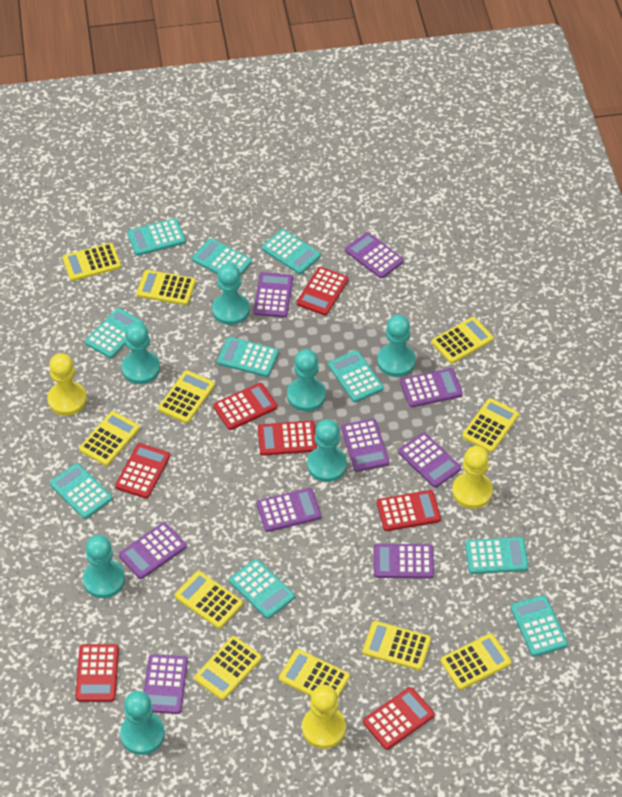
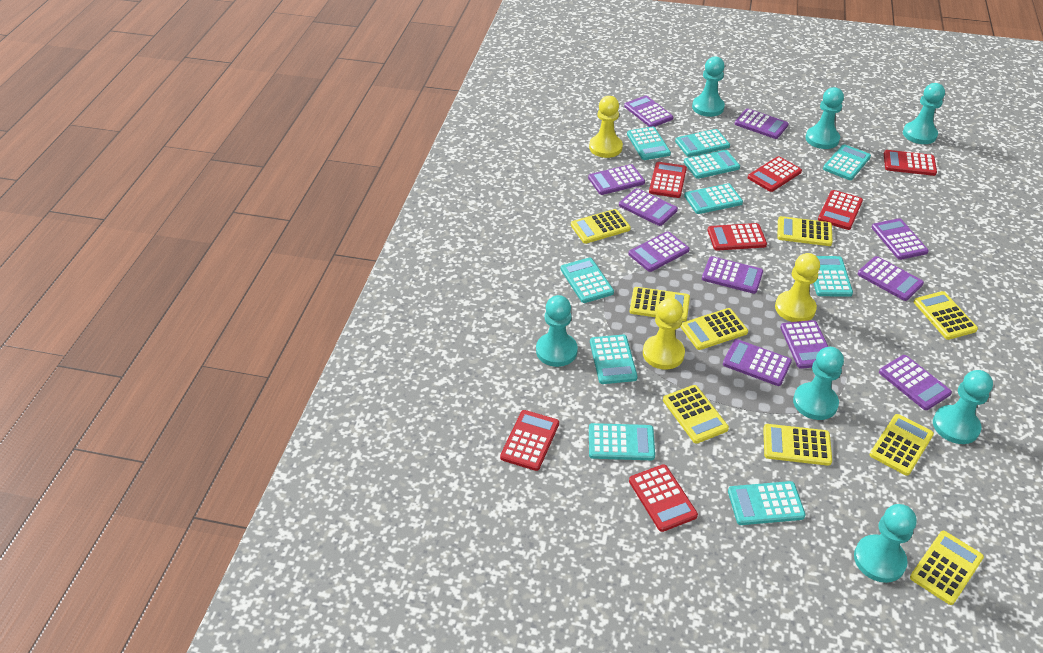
purple calculator: [119,522,186,579] [144,654,188,714] [254,272,293,318] [256,488,321,532] [341,419,390,472] [345,232,404,279] [374,544,434,579] [398,432,461,488] [400,368,463,408] = 9 -> [588,164,645,195] [619,188,678,226] [624,96,673,127] [628,231,690,272] [702,256,763,294] [723,339,792,386] [735,109,789,139] [780,320,828,369] [858,256,924,301] [872,218,929,260] [879,355,952,410] = 11
yellow calculator: [62,243,121,281] [79,411,140,466] [136,270,196,305] [158,370,215,423] [175,571,243,629] [194,636,262,700] [279,649,350,697] [362,621,431,670] [431,317,494,364] [440,633,511,690] [462,398,519,453] = 11 -> [571,209,631,244] [629,287,690,321] [663,385,729,444] [681,308,748,350] [763,424,832,466] [777,216,833,246] [870,414,934,476] [910,531,984,605] [914,291,978,340] = 9

